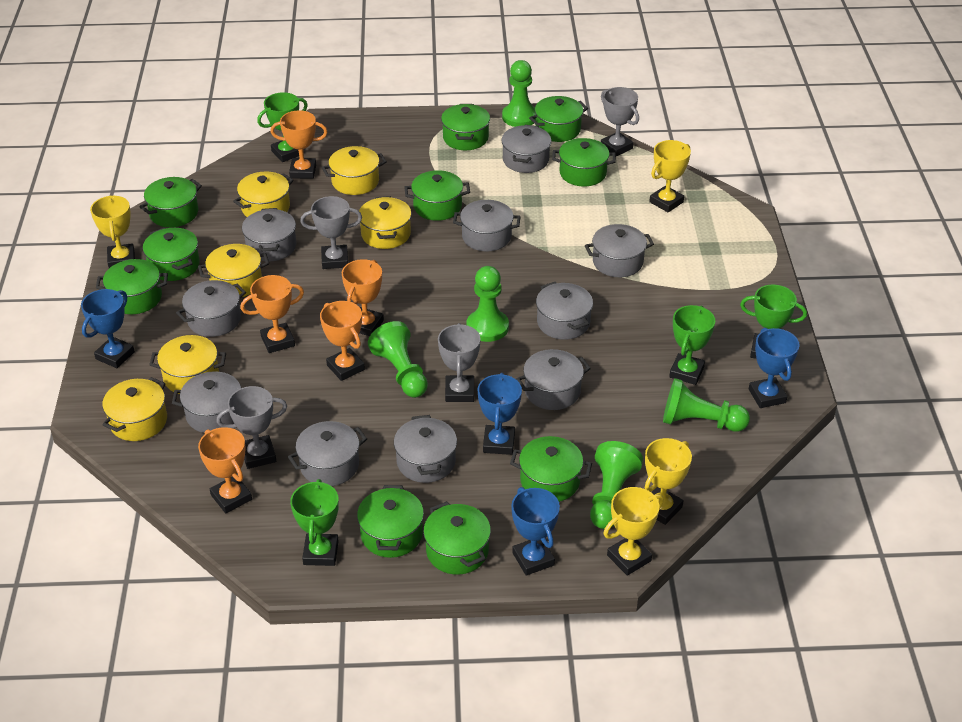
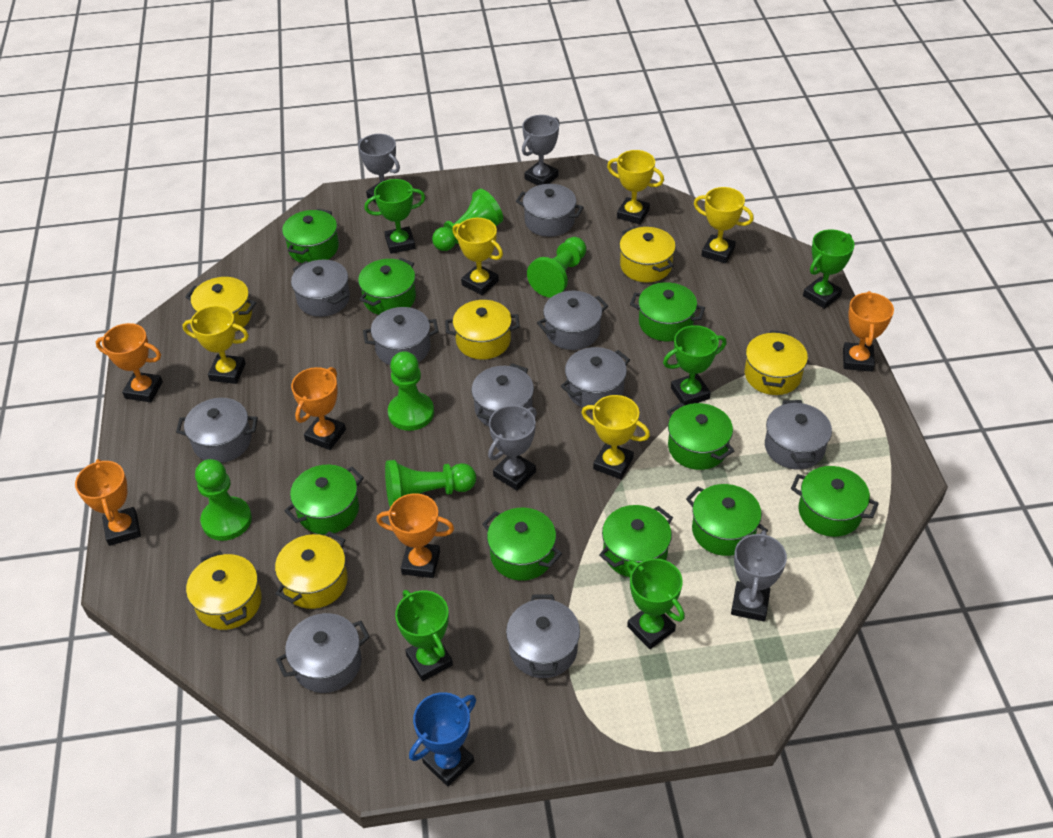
blue trophy: [81,289,135,368] [478,373,522,455] [511,487,560,576] [749,328,800,408] = 4 -> [409,692,476,786] = 1
green pot: [96,259,168,314] [139,177,202,227] [143,228,200,281] [357,485,424,558] [404,170,470,221] [423,501,491,574] [441,104,490,150] [510,436,592,502] [529,96,588,142] [552,138,616,186] = 10 -> [282,209,339,263] [284,465,364,534] [358,258,416,315] [482,508,562,581] [599,505,673,577] [630,282,705,341] [667,403,734,470] [686,484,768,556] [791,466,879,537] = 9
green trophy: [257,92,308,162] [290,479,339,566] [669,305,715,385] [740,284,807,359] = 4 -> [364,179,425,254] [395,590,453,681] [627,558,685,649] [663,325,727,405] [803,229,855,309] = 5
yellow trophy: [90,195,135,268] [603,487,664,576] [644,438,692,525] [649,140,691,212] = 4 -> [183,306,249,384] [452,218,503,295] [581,395,650,479] [607,150,664,224] [694,187,754,263] = 5

